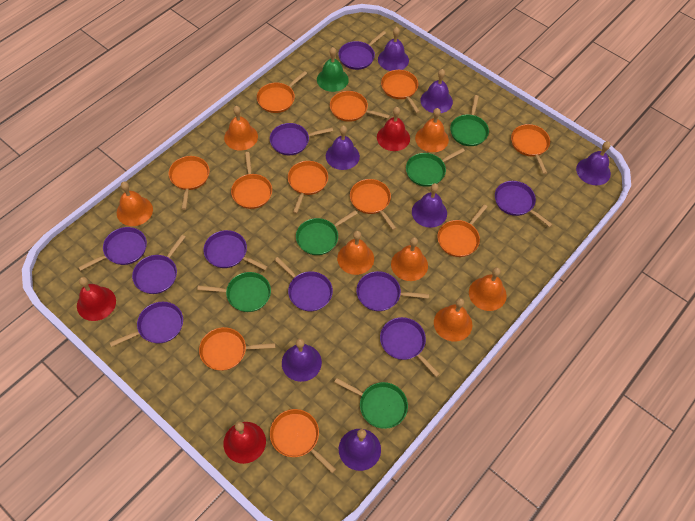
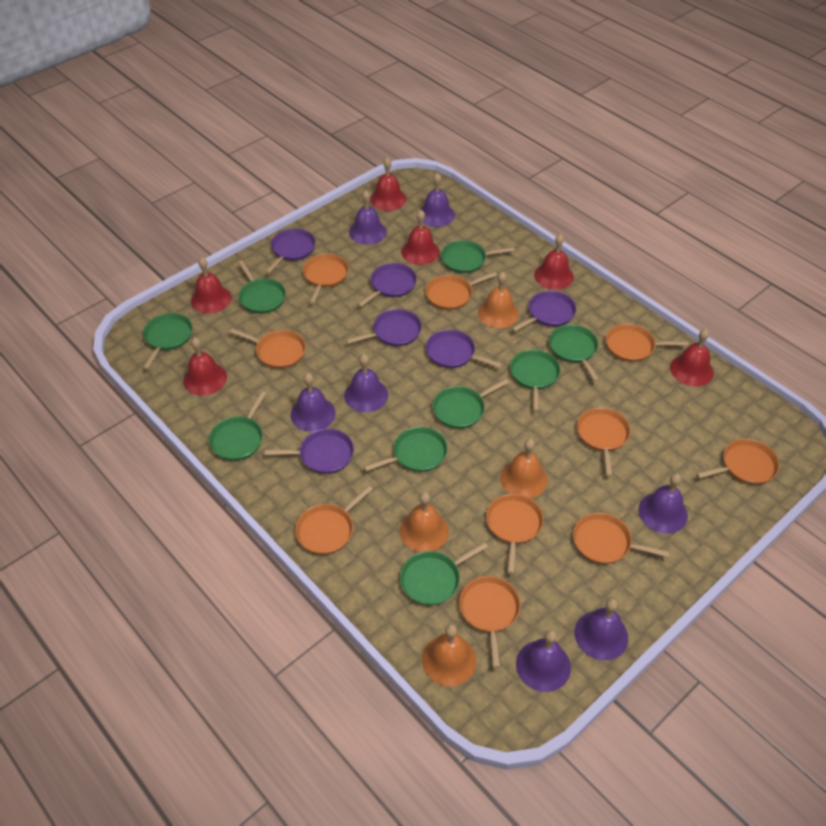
green bell: [317,47,349,92] = 1 -> none = 0
green pan: [197,272,271,312] [296,210,358,255] [334,378,408,429] [406,148,465,187] [450,95,489,146] = 5 -> [143,313,193,370] [209,391,266,461] [238,260,286,314] [364,427,448,472] [400,542,488,605] [433,379,509,429] [441,240,515,273] [510,350,561,411] [549,325,599,382] = 9
orange bell: [117,182,153,226] [224,106,258,151] [337,231,374,275] [391,237,428,281] [415,108,449,152] [434,298,472,342] [469,267,507,311] = 7 -> [399,492,449,552] [422,624,476,686] [478,272,519,328] [500,439,548,498] = 4
orange pan: [169,156,210,210] [199,327,275,371] [231,152,272,209] [257,71,307,113] [270,409,336,473] [288,161,328,214] [330,91,390,122] [350,179,396,230] [381,70,420,113] [437,204,487,257] [511,124,550,174] = 11 -> [230,328,306,369] [295,485,373,555] [303,254,349,304] [426,272,497,310] [459,576,520,668] [486,494,544,574] [573,513,670,564] [577,408,631,477] [606,324,688,362] [696,439,780,485] = 10
purple pan: [78,227,147,271] [110,302,183,347] [132,235,185,294] [203,230,268,270] [270,123,333,155] [275,257,333,311] [338,31,386,70] [356,271,429,311] [380,317,440,377] [495,181,553,227] = 10 -> [265,228,316,274] [265,429,354,474] [346,309,422,346] [357,263,417,307] [426,330,502,368] [511,291,576,332] = 6
red bell: [77,277,116,321] [223,422,266,464] [377,107,410,151] = 3 -> [183,337,227,395] [191,257,232,314] [370,157,406,211] [401,210,440,265] [534,234,574,290] [670,329,714,387] = 6

